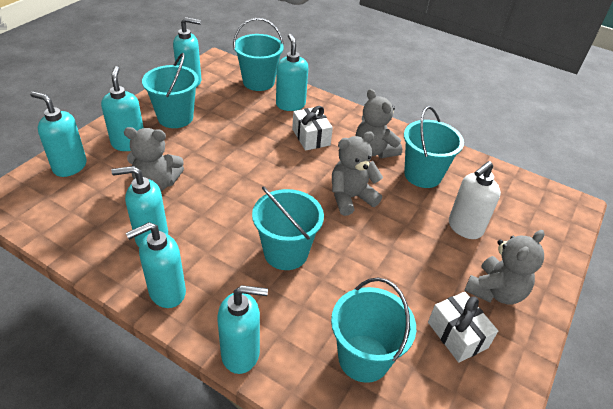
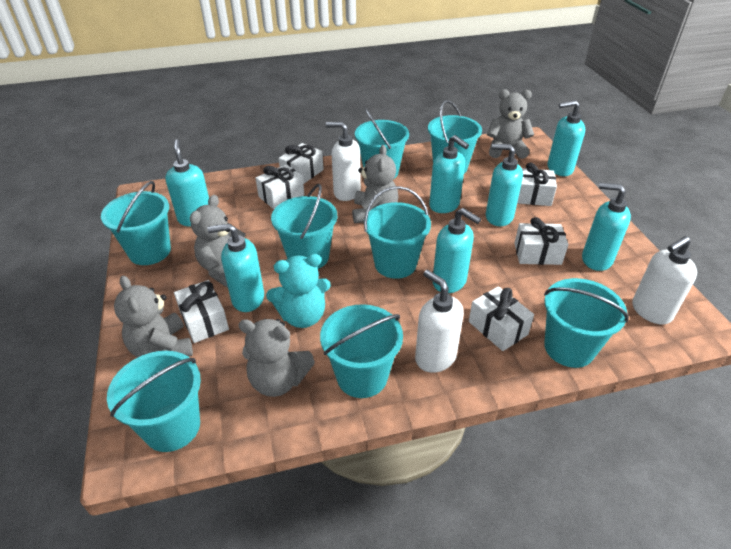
grey teddy bear: [124,127,184,191] [332,132,383,216] [356,89,402,158] [464,230,545,304] = 4 -> [114,275,193,357] [190,195,246,288] [238,319,315,397] [352,145,398,223] [487,89,534,159] = 5
turquoise bucket: [142,53,199,128] [233,18,284,91] [252,186,324,270] [331,278,416,383] [404,106,464,188] = 5 -> [101,181,171,265] [107,351,201,452] [271,184,337,269] [320,304,403,398] [355,108,409,179] [364,186,431,279] [428,100,482,173] [544,278,629,368] = 8
turquoise teddy bear: none = 0 -> [266,254,331,328] = 1
white gift: [292,106,333,151] [428,292,498,363] = 2 -> [174,280,229,343] [256,164,304,209] [279,143,324,184] [469,286,534,351] [514,217,568,265] [517,162,557,206] = 6
white soap dispenser: [449,161,501,239] = 1 -> [326,122,361,201] [415,270,464,373] [632,236,697,325] = 3

